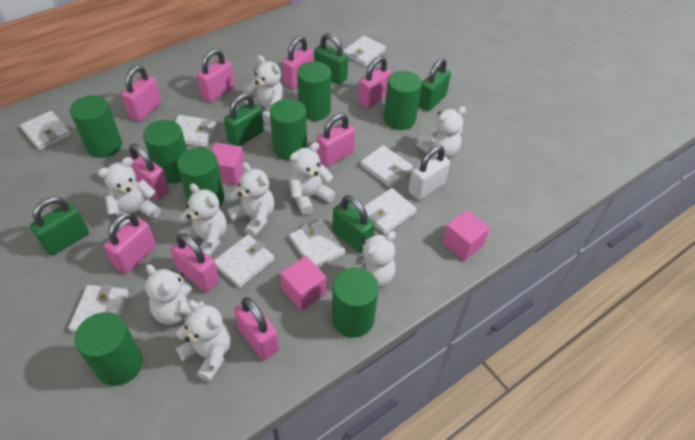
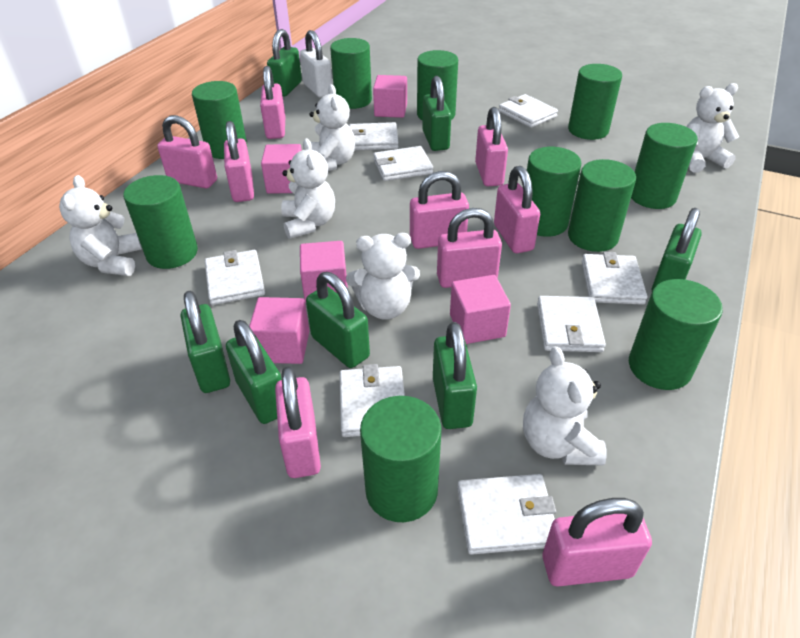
green cylinder: [70,95,122,158] [74,312,143,386] [143,120,187,184] [177,148,225,207] [270,99,307,160] [297,61,331,121] [332,267,379,338] [384,71,422,130] = 8 -> [123,175,198,269] [192,81,247,159] [330,38,372,109] [360,396,441,522] [417,50,458,121] [527,147,581,237] [568,64,622,140] [568,159,636,252] [629,279,723,390] [631,123,698,209] = 10
green padlock: [30,197,89,255] [224,93,264,146] [314,33,348,84] [333,195,375,253] [418,58,451,111] = 5 -> [181,291,230,393] [226,320,282,424] [267,29,302,97] [306,272,370,368] [422,76,451,151] [433,322,477,429] [652,208,702,291] = 7
pink cube: [211,143,244,185] [280,256,326,311] [442,210,490,261] = 3 -> [249,297,309,364] [261,144,302,194] [300,241,348,303] [373,75,407,118] [450,275,511,344] = 5
white teddy bear: [98,157,161,229] [145,264,205,325] [175,300,231,382] [178,183,227,256] [227,162,274,237] [245,55,285,123] [289,142,336,215] [345,231,396,289] [417,106,466,159] = 9 -> [59,175,142,276] [281,138,335,239] [310,84,355,171] [346,233,420,320] [523,347,607,466] [686,83,739,172] = 6

